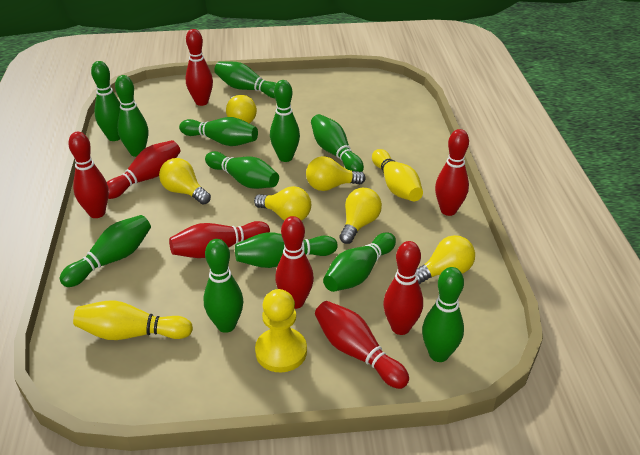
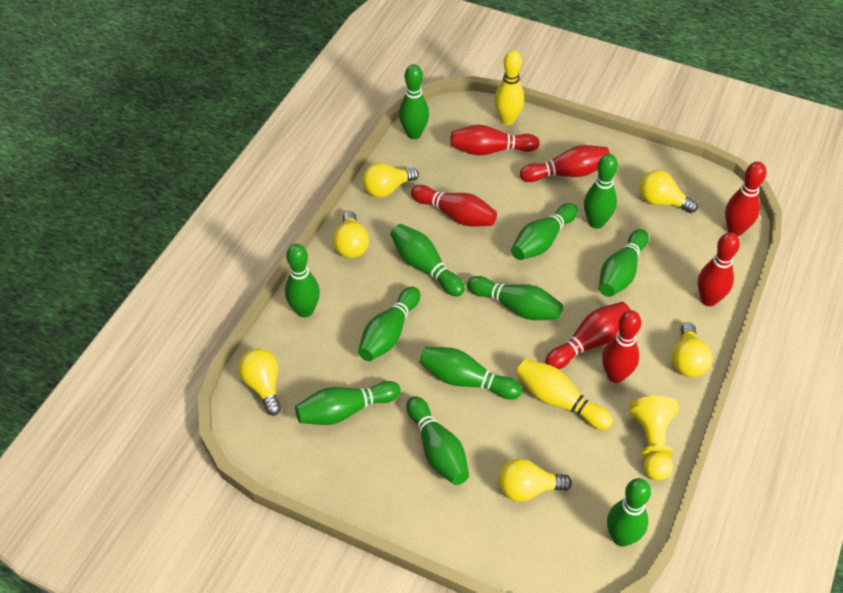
red bowling pin: [68,132,109,218] [107,140,181,199] [169,221,270,258] [186,29,213,106] [275,216,314,309] [315,301,409,389] [383,241,423,335] [435,129,469,216] = 8 -> [411,185,497,226] [450,125,540,155] [520,145,610,182] [545,302,631,369] [602,310,641,383] [698,232,740,306] [725,162,766,236] = 7

